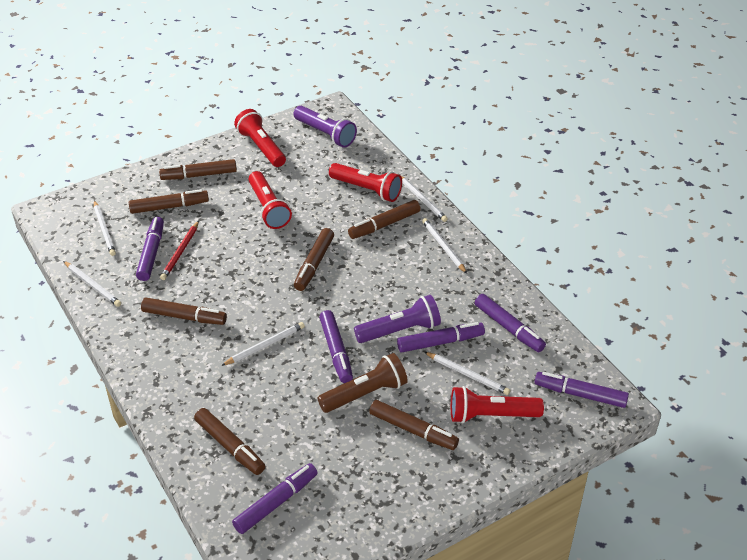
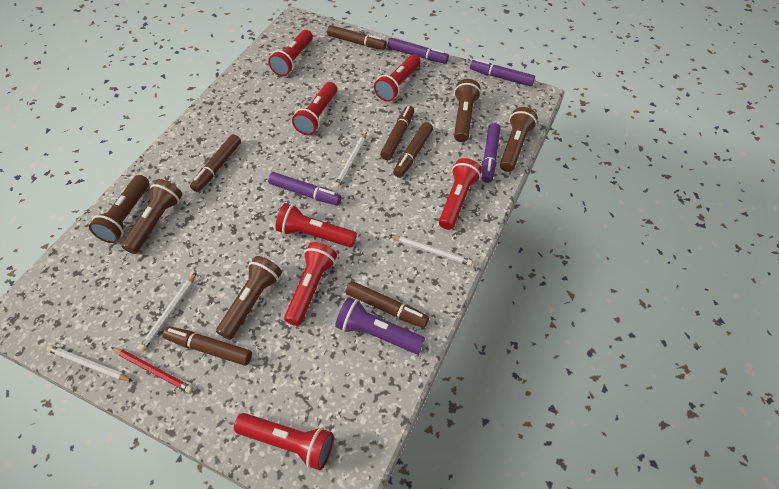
brown flashlight: [317,353,408,413] = 1 -> [89,175,149,243] [121,179,182,254] [216,256,282,340] [454,79,481,142] [500,107,538,172] = 5
brown marker: [129,189,209,214] [141,298,227,325] [159,159,237,180] [194,408,265,475] [294,228,334,291] [348,200,421,239] [369,400,459,450] = 7 -> [163,326,252,366] [190,134,241,192] [327,25,387,50] [346,281,429,328] [380,105,414,160] [393,122,433,178] = 6
purple flashlight: [293,106,357,148] [354,295,441,343] = 2 -> [335,297,425,354] = 1
purple marker: [136,217,164,281] [232,463,318,534] [319,310,353,383] [397,322,485,353] [475,294,546,352] [535,372,629,408] = 6 -> [268,172,341,205] [387,38,449,63] [470,59,535,86] [482,123,500,183] = 4
red flashlight: [234,109,286,167] [248,171,292,229] [329,163,402,202] [451,386,544,424] = 4 -> [234,413,333,470] [268,30,313,76] [275,203,357,247] [284,242,337,326] [292,82,337,135] [374,54,421,102] [439,158,482,230] = 7
white pencil: [63,261,121,307] [94,200,116,256] [221,322,305,366] [398,174,448,222] [422,218,467,274] [425,352,510,395] = 6 -> [46,345,132,381] [138,272,197,352] [334,132,367,188] [389,235,473,266] = 4

